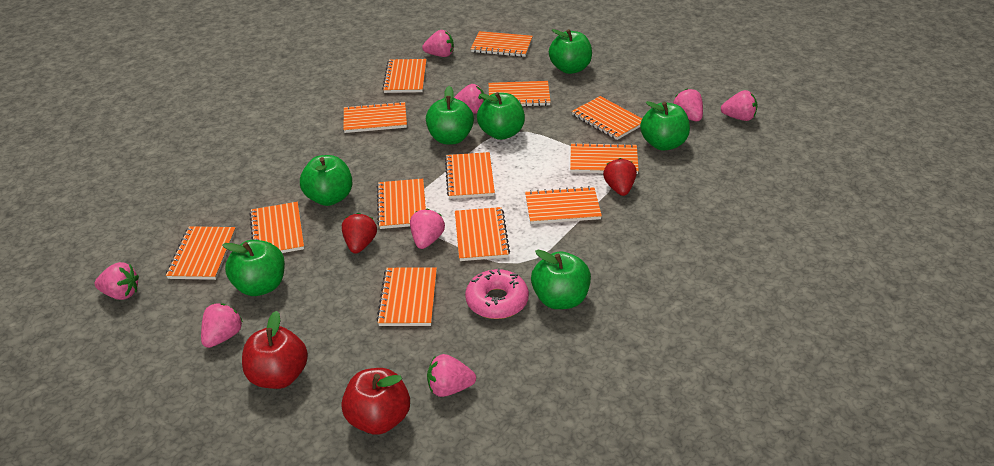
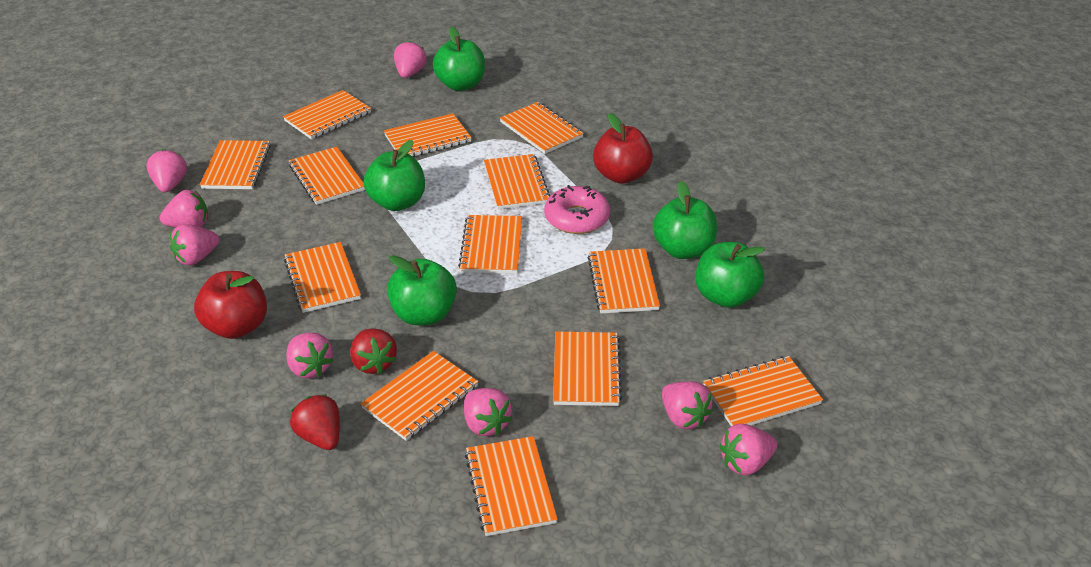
green apple: [222,240,285,296] [300,155,353,206] [426,86,474,144] [477,92,525,140] [531,249,591,309] [549,29,592,74] [640,101,690,151] = 7 -> [364,140,425,211] [387,255,457,325] [433,27,485,91] [653,181,717,259] [696,242,765,308] = 5

